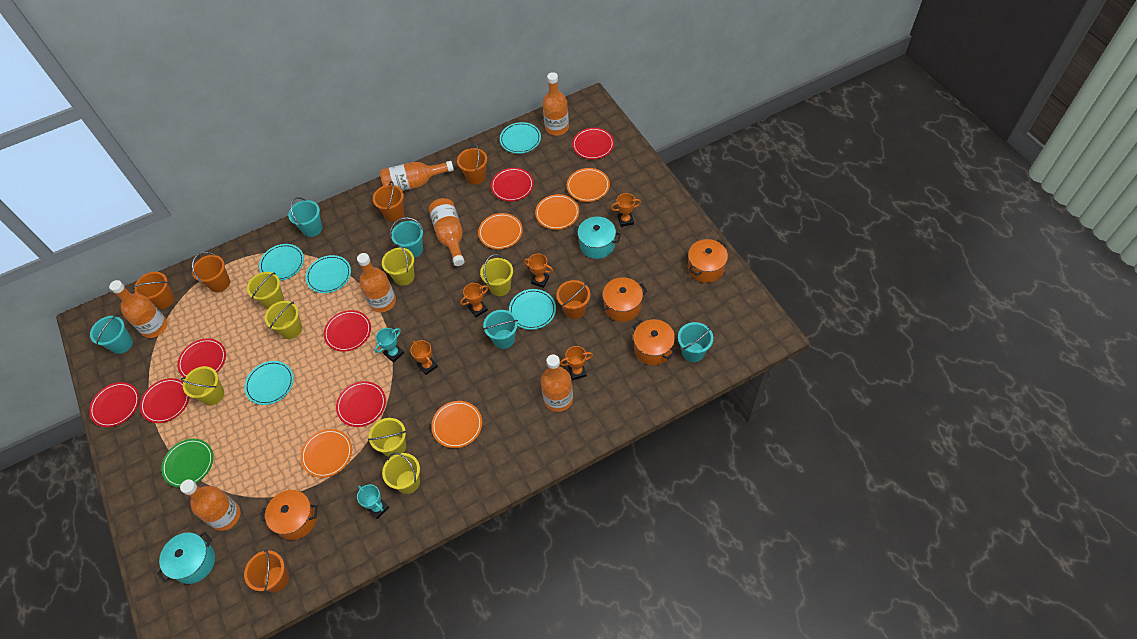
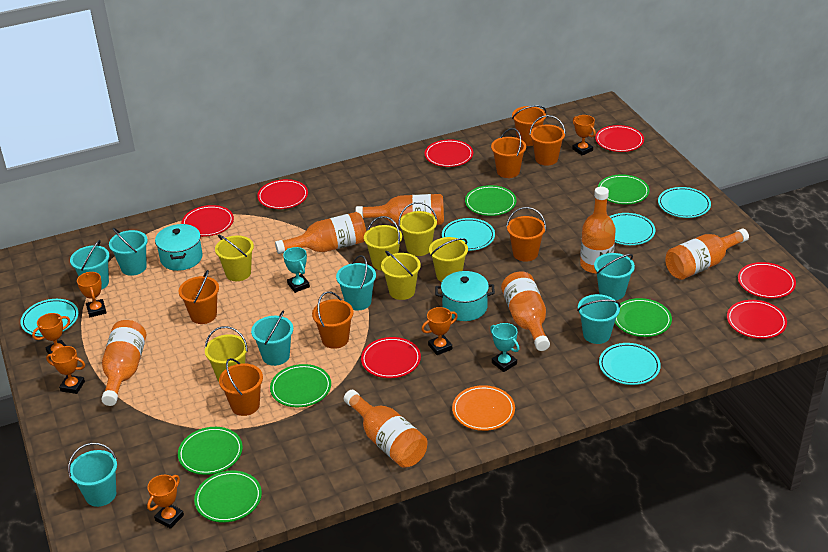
green plate: [161,439,213,487] = 1 -> [178,427,243,475] [194,470,262,523] [270,364,331,407] [465,185,517,216] [598,174,650,205] [615,298,672,337] = 6
orange bucket: [132,272,174,309] [192,252,230,292] [244,549,289,592] [373,181,404,222] [457,144,487,185] [556,280,590,319] = 6 -> [179,270,219,324] [219,358,263,416] [312,291,354,349] [491,128,526,178] [506,207,546,262] [512,105,546,146] [529,115,566,165] = 7
orange plate: [301,429,352,478] [431,401,482,448] [478,213,523,249] [535,194,579,230] [567,168,610,202] = 5 -> [452,385,515,431] = 1
orange pot: [261,490,318,540] [598,277,647,322] [632,319,676,365] [688,239,728,283] = 4 -> none = 0
orange trophy: [410,340,438,375] [460,283,489,317] [523,254,553,288] [560,346,593,380] [611,193,641,227] = 5 -> [32,313,70,357] [46,346,85,394] [77,272,107,317] [147,475,184,529] [421,307,458,355] [572,115,596,155] = 6
turquoise bucket: [90,315,133,354] [288,197,322,237] [390,217,424,258] [483,310,518,349] [678,322,713,362] = 5 -> [68,443,117,507] [70,240,109,290] [109,228,148,276] [251,310,293,366] [336,255,376,311] [577,294,620,344] [594,253,635,300] = 7
yellow bucket: [181,366,224,406] [247,272,284,309] [265,301,302,339] [368,418,406,457] [382,244,415,286] [382,453,420,494] [480,254,513,296] = 7 -> [205,326,248,382] [215,235,254,281] [364,216,402,271] [381,251,421,300] [399,202,437,256] [429,237,468,282] = 6

